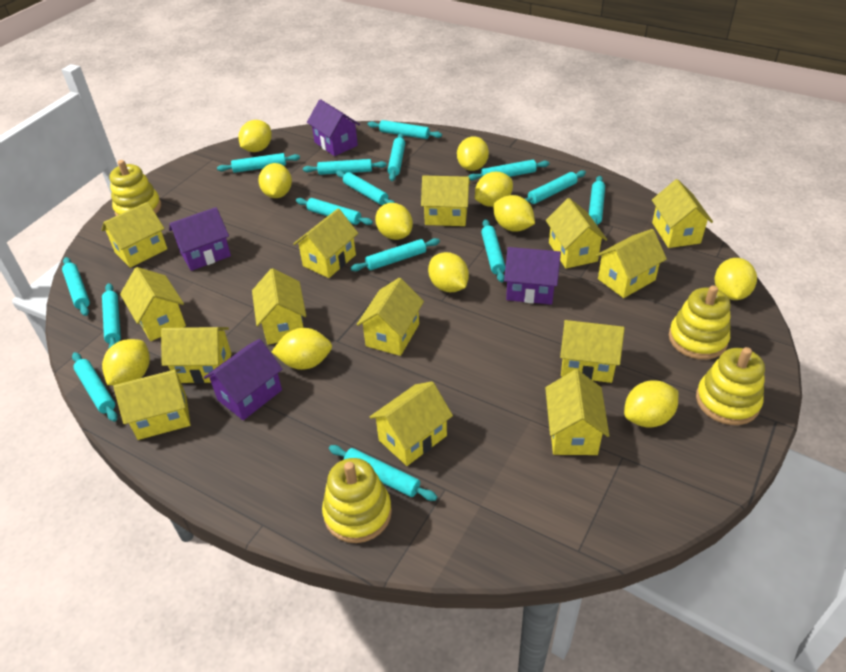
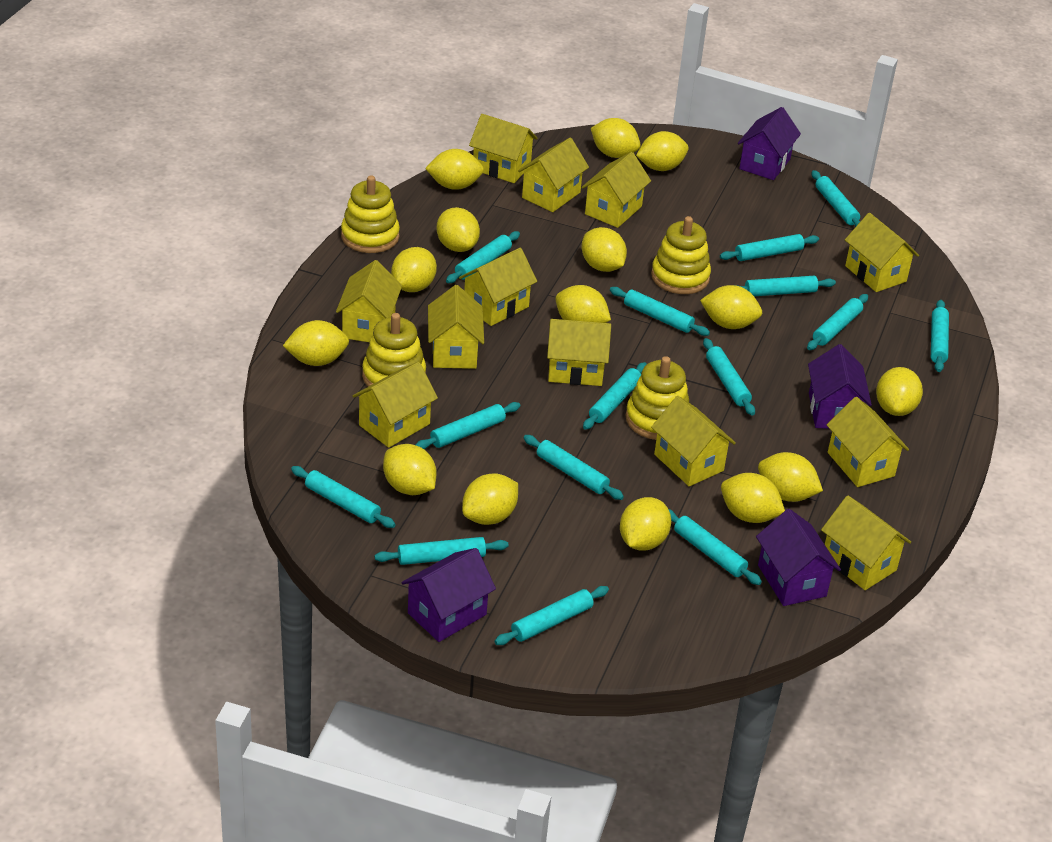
yellow house: [102,202,168,268] [113,369,190,440] [120,267,186,341] [161,327,232,384] [252,268,306,345] [293,208,358,278] [357,278,424,356] [370,382,453,466] [421,176,470,226] [545,369,610,455] [546,198,607,269] [560,320,625,383] [596,229,667,298] [652,179,713,248] = 14 -> [336,260,402,342] [353,362,438,448] [428,285,484,369] [459,248,537,326] [469,114,538,183] [518,138,589,212] [547,319,611,386] [581,152,651,228] [651,396,736,486] [821,495,911,590] [827,397,909,487] [845,213,919,292] = 12
yellow lemon: [102,339,150,385] [238,120,272,152] [258,163,292,198] [272,328,332,370] [375,203,413,240] [428,252,469,292] [457,136,489,171] [475,172,513,207] [493,195,535,232] [624,380,678,428] [715,258,757,300] = 11 -> [283,320,349,366] [383,444,437,495] [391,247,437,292] [425,149,484,190] [436,207,480,252] [462,473,518,525] [555,285,611,323] [582,227,627,272] [591,118,641,158] [620,497,671,551] [636,131,689,171] [700,285,762,329] [721,473,785,523] [758,452,823,502] [876,367,923,416] = 15

